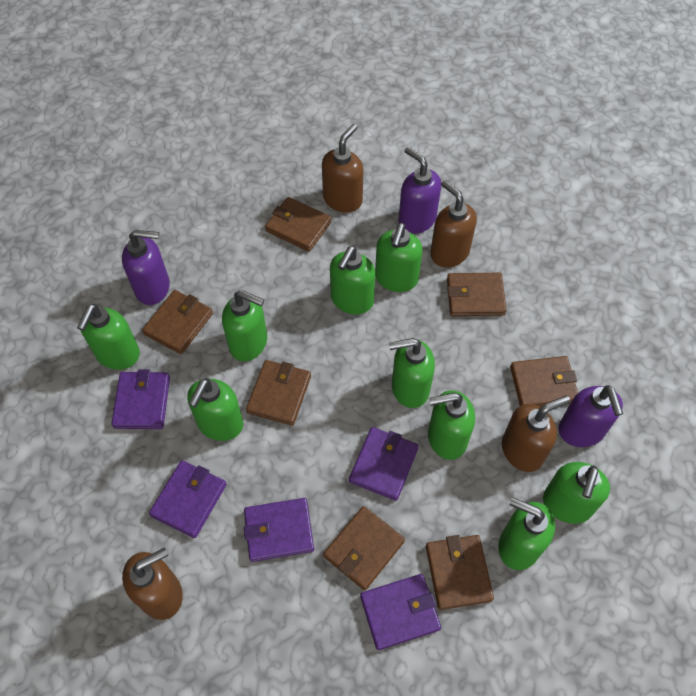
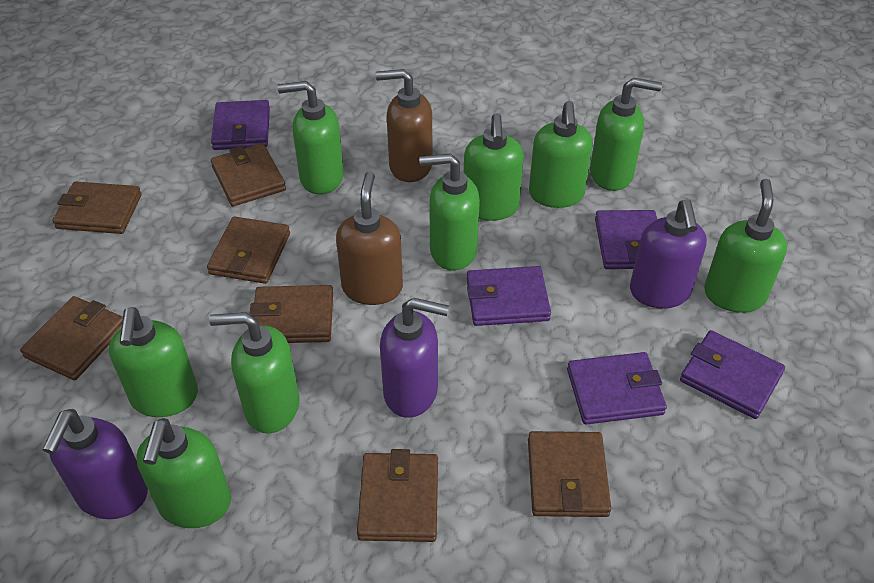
brown soap dispenser: [122,547,183,620] [322,124,363,213] [430,180,477,267] [502,395,570,472] = 4 -> [336,171,403,305] [376,69,432,182] = 2

